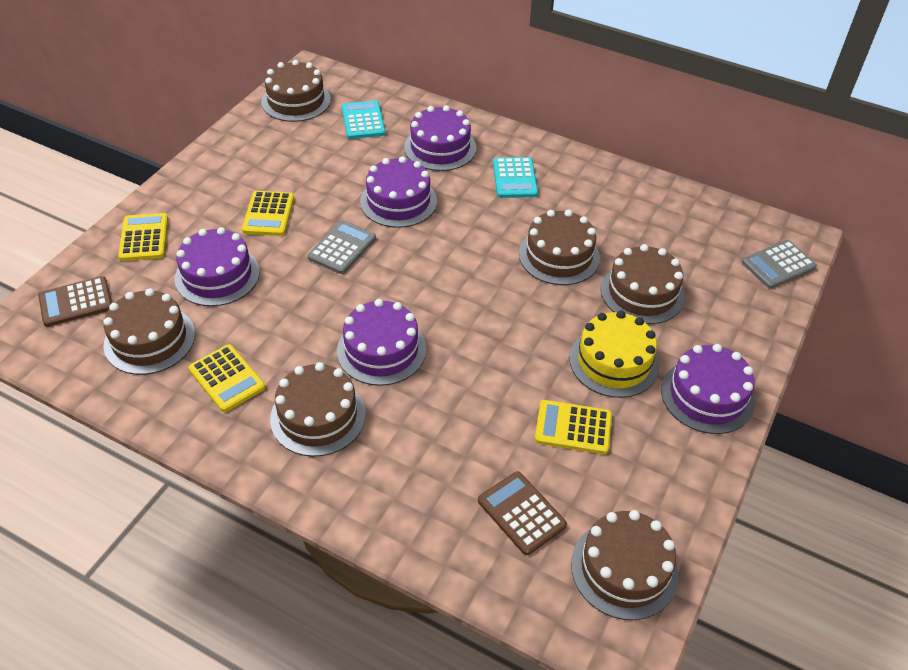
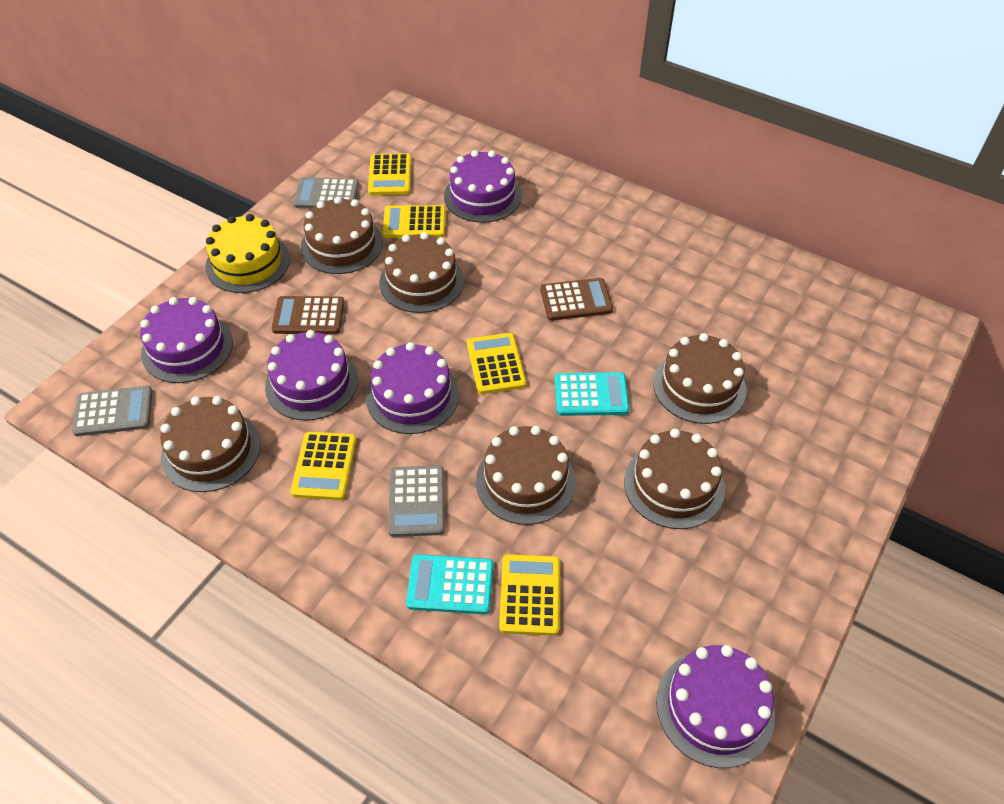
grey calculator: [307,220,376,274] [742,240,817,289] = 2 -> [72,386,153,436] [293,177,359,209] [388,466,445,537] = 3
yellow calculator: [118,213,168,261] [188,344,266,412] [242,191,294,236] [535,400,612,454] = 4 -> [291,432,357,500] [368,153,411,195] [383,205,446,238] [467,333,526,394] [499,554,560,636] = 5

